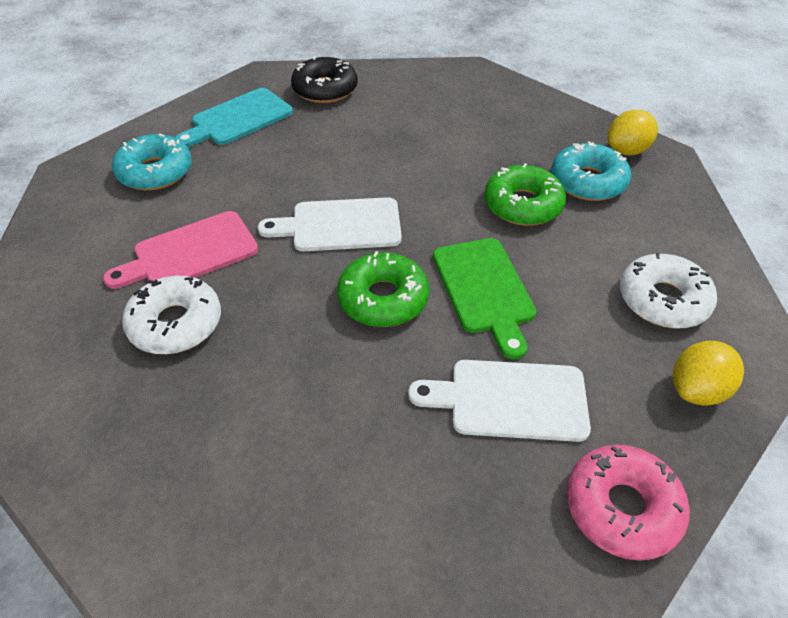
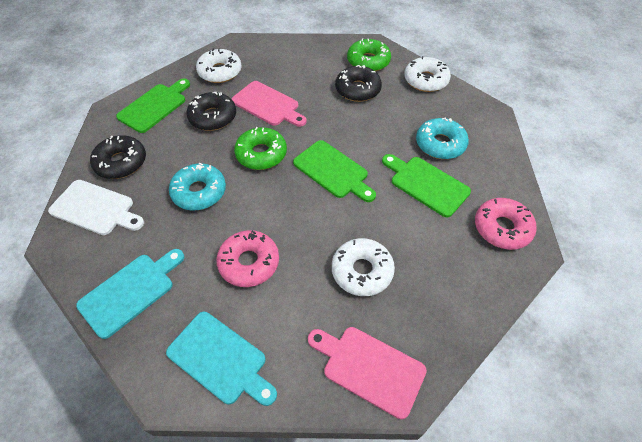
black donut: [291,56,358,103] = 1 -> [90,136,146,179] [186,92,236,131] [335,65,382,102] = 3
green cutting board: [433,238,536,359] = 1 -> [116,79,190,133] [293,140,376,202] [382,154,471,218] = 3
pink cutting board: [103,211,258,289] = 1 -> [232,81,307,127] [308,327,427,419] = 2
pink donut: [567,445,690,561] = 1 -> [216,230,279,287] [475,198,537,250] = 2
turquoise cutting board: [175,88,293,147] = 1 -> [76,249,184,339] [166,312,277,406] = 2
white cutting board: [258,197,402,251] [408,360,591,442] = 2 -> [48,180,144,235] = 1
white donut: [122,276,221,354] [620,253,717,329] = 2 -> [196,48,242,83] [332,238,395,296] [404,56,451,92] = 3
yellow lemon: [608,110,658,156] [673,341,744,406] = 2 -> none = 0

